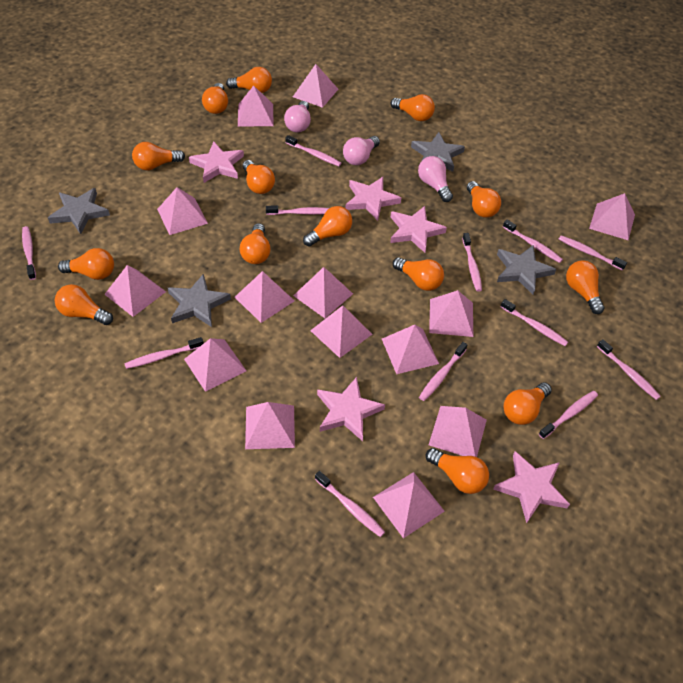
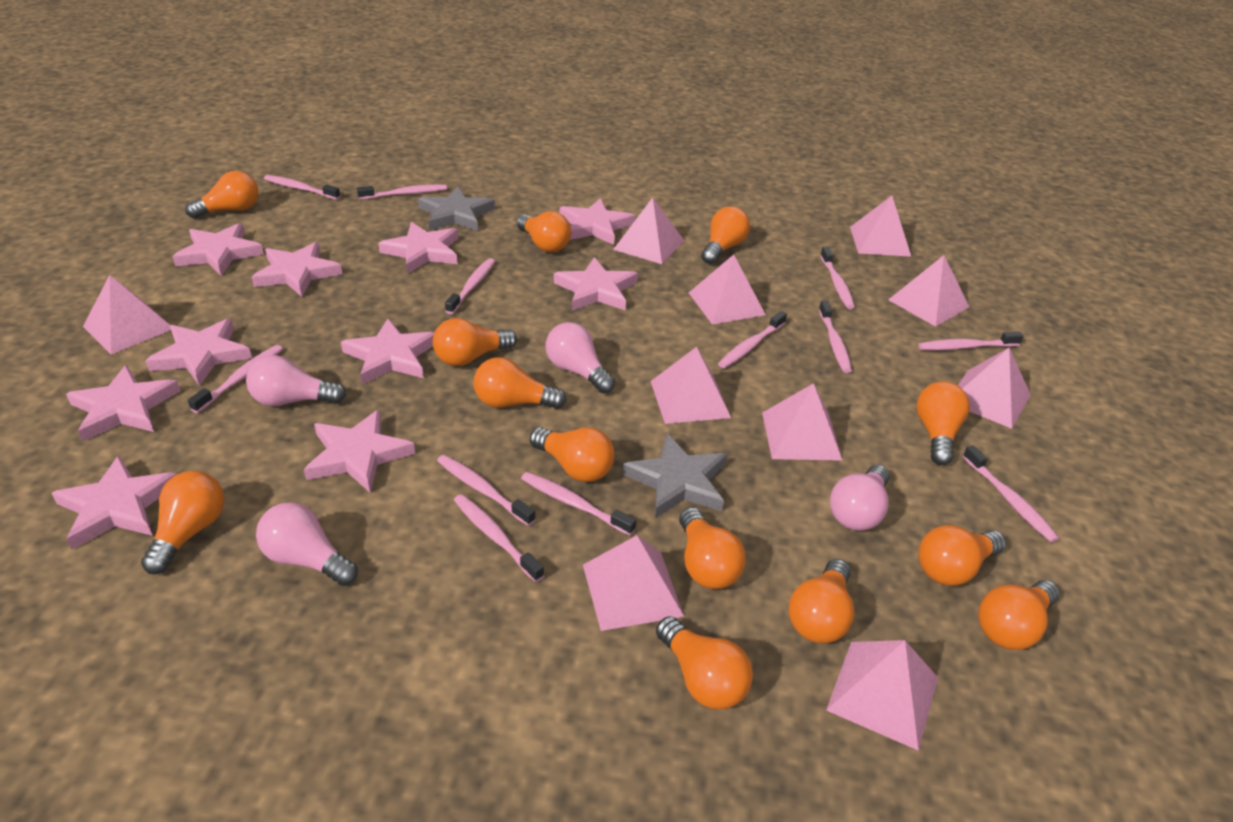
grey star: [48,188,110,234] [168,274,231,327] [411,132,465,172] [497,245,556,295] = 4 -> [418,187,495,231] [622,433,727,518] = 2
orange light bulb: [55,284,113,325] [58,248,114,280] [132,142,185,170] [202,83,228,114] [226,67,272,93] [240,223,271,264] [243,160,275,194] [303,206,352,247] [391,94,435,121] [393,257,444,291] [426,448,489,494] [467,181,501,218] [504,382,552,425] [566,260,605,314] = 14 -> [141,471,224,575] [185,171,259,219] [433,318,517,366] [473,357,567,409] [517,211,571,252] [530,427,614,482] [656,616,753,709] [679,507,746,589] [701,206,750,264] [789,559,854,643] [916,381,970,465] [918,525,1006,586] [978,580,1060,650] = 13
pink light bulb: [284,101,311,133] [343,136,380,165] [418,156,453,202] = 3 -> [246,355,346,406] [256,502,358,586] [546,322,615,393] [830,465,890,531] = 4
pink pyramid: [104,265,166,317] [157,187,208,235] [184,338,246,392] [235,271,295,323] [238,86,274,127] [245,402,295,449] [293,64,338,108] [293,267,353,318] [310,305,372,358] [373,472,445,538] [382,325,439,374] [429,290,473,337] [429,406,487,457] [589,193,635,240] = 14 -> [83,275,171,354] [583,535,684,631] [613,198,684,264] [651,347,731,424] [689,254,766,325] [762,383,843,461] [826,640,938,751] [850,196,911,257] [888,255,969,327] [958,348,1031,429] = 10
pink star: [189,142,244,183] [317,377,385,441] [346,177,401,221] [390,206,447,253] [493,451,570,523] = 5 -> [52,455,177,549] [66,365,180,441] [145,318,252,386] [172,223,264,276] [252,242,342,297] [304,409,415,492] [341,319,434,384] [378,222,458,274] [554,257,638,311] [560,198,635,245] = 10

